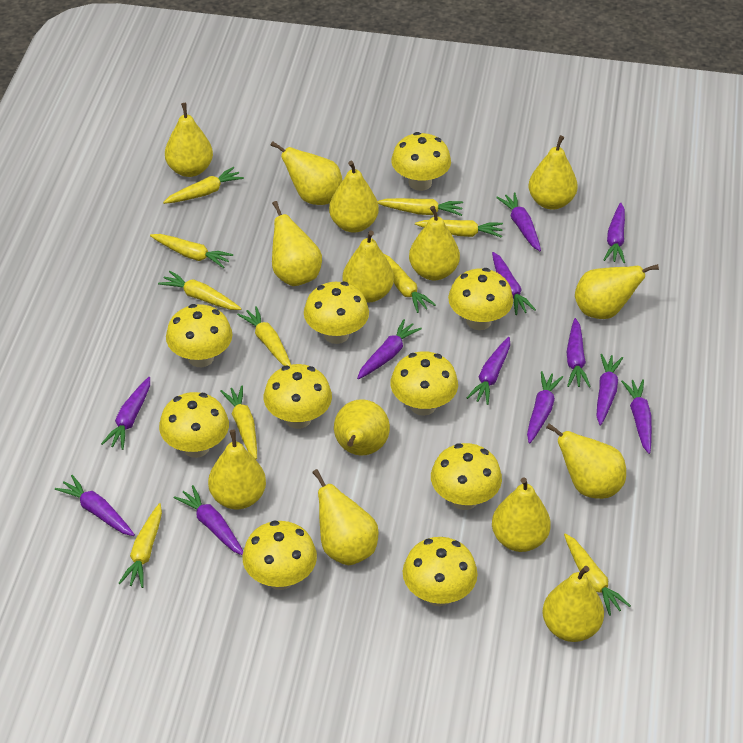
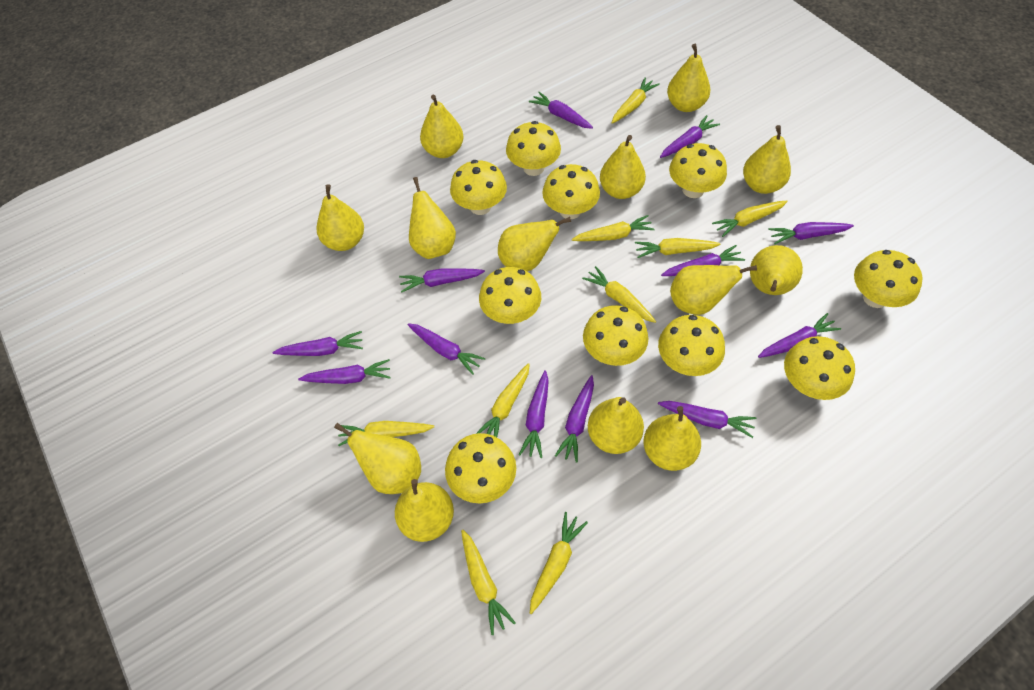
yellow carrot: [118,503,162,588] [150,234,233,268] [158,271,242,310] [163,167,244,204] [220,385,257,460] [237,306,291,366] [377,198,463,216] [384,254,436,313] [415,220,503,238] [564,533,631,616] = 10 -> [338,421,434,446] [461,530,516,635] [476,363,530,437] [530,512,588,614] [572,215,655,241] [582,266,656,323] [612,77,660,124] [635,238,721,258] [712,201,788,237] = 9
yellow pear: [165,103,213,177] [208,430,266,509] [270,141,343,205] [272,201,322,286] [312,469,379,565] [329,161,379,233] [334,399,390,456] [342,231,394,303] [409,206,460,280] [492,477,551,552] [529,135,578,210] [542,566,604,642] [546,423,626,499] [575,264,659,319] = 14 -> [317,184,364,251] [334,423,421,494] [395,479,454,542] [409,177,456,259] [420,94,464,158] [498,217,571,271] [588,397,644,454] [600,135,646,199] [643,406,701,471] [667,44,710,112] [670,265,757,315] [743,125,791,194] [750,245,803,295] = 13

